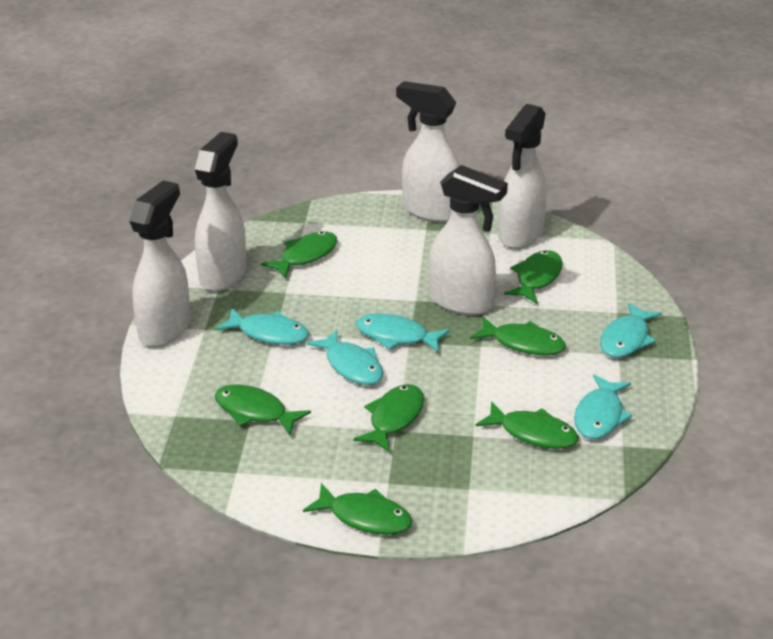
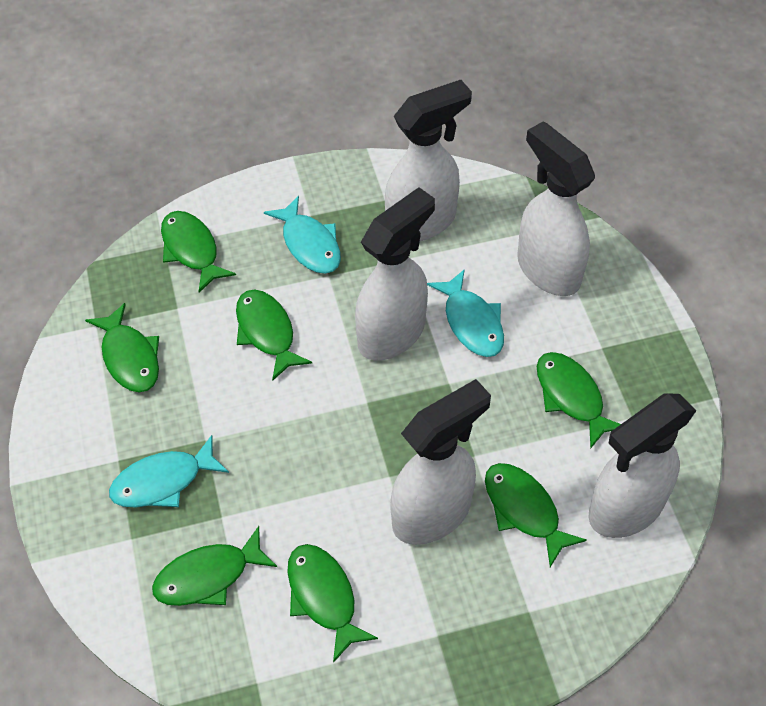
turquoise fish: [216,308,309,345] [306,329,383,385] [356,313,450,352] [574,374,633,439] [600,302,662,358] = 5 -> [109,435,229,507] [264,196,341,274] [427,269,504,357] = 3

